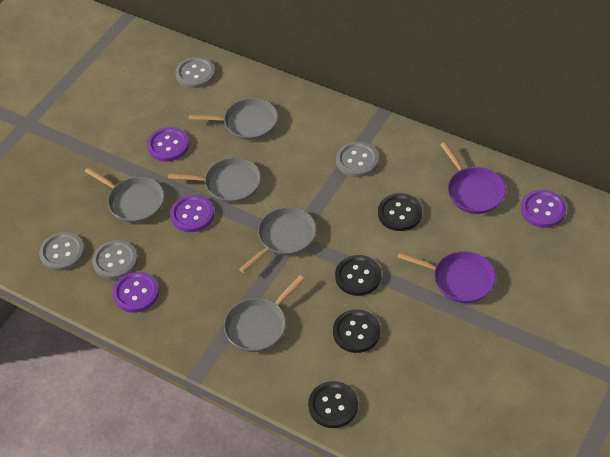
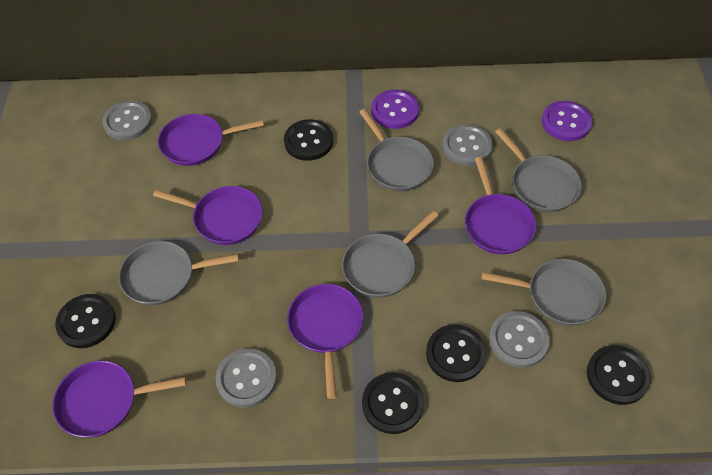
black button: [308,381,358,428] [333,309,381,353] [335,255,381,296] [378,193,422,231] = 4 -> [55,294,116,348] [284,119,333,161] [362,372,424,434] [426,324,486,382] [587,345,651,405] = 5
purple button: [112,272,159,313] [147,127,189,162] [170,195,214,232] [521,190,566,228] = 4 -> [371,89,419,129] [542,101,592,141] = 2
purple pan: [397,251,496,303] [440,142,506,214] = 2 -> [52,361,186,437] [153,186,263,245] [158,114,264,166] [287,284,363,399] [465,157,536,254] = 5

